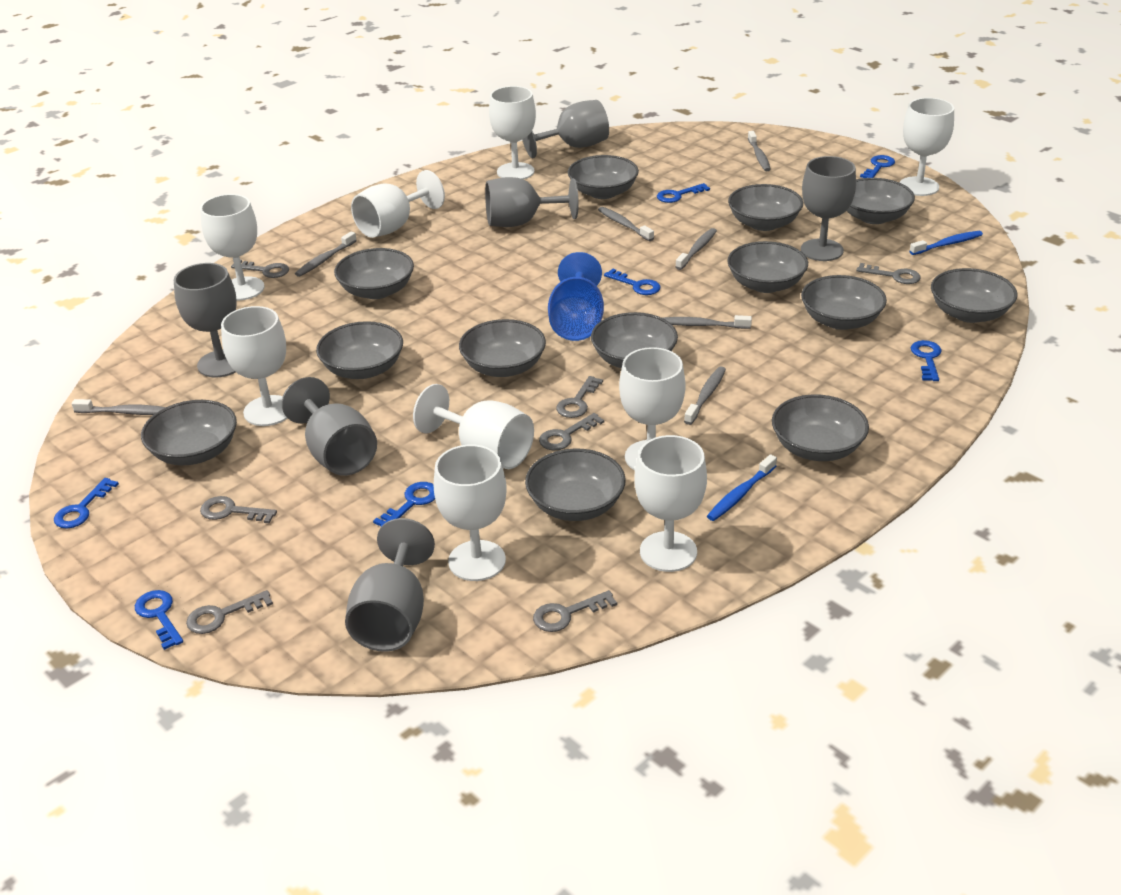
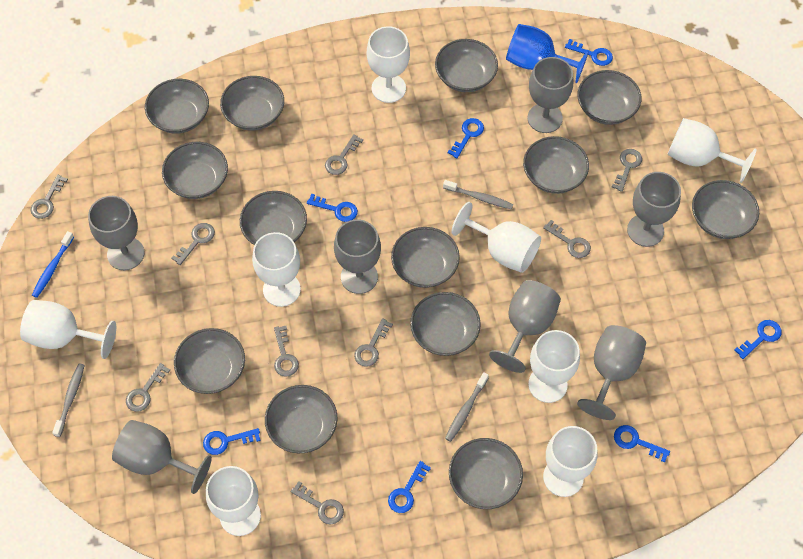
blue toothbrush: [707,454,777,521] [910,231,983,255] = 2 -> [32,231,74,298] = 1
grey goblet: [174,263,236,377] [282,377,377,476] [345,518,435,652] [485,177,579,227] [522,100,609,158] [801,156,856,261] = 6 -> [88,196,144,270] [112,420,212,494] [334,220,381,294] [489,280,561,373] [527,57,573,133] [577,325,646,420] [627,172,681,247] = 7
grey key: [186,590,273,634] [200,496,277,523] [231,260,289,278] [533,590,617,632] [539,413,604,451] [556,376,603,418] [856,263,921,284] = 7 -> [31,175,68,219] [126,363,170,412] [171,223,215,265] [274,326,299,377] [291,481,344,525] [325,134,363,175] [354,318,393,367] [543,220,591,258] [611,149,642,192] = 9
grey toothbrush: [72,399,166,415] [295,231,357,277] [598,207,654,241] [663,315,752,329] [676,228,717,270] [684,366,726,425] [748,131,771,171] = 7 -> [52,363,85,437] [443,180,513,209] [445,372,489,442] = 3
white goblet: [200,194,265,301] [221,306,287,426] [351,170,445,238] [413,384,534,469] [433,445,507,581] [489,86,536,179] [619,347,686,470] [634,435,707,572] [899,98,954,196] = 9 -> [20,300,116,359] [206,466,261,536] [252,232,301,307] [367,26,410,103] [452,202,541,273] [528,330,580,403] [543,426,598,497] [667,118,757,183] = 8

